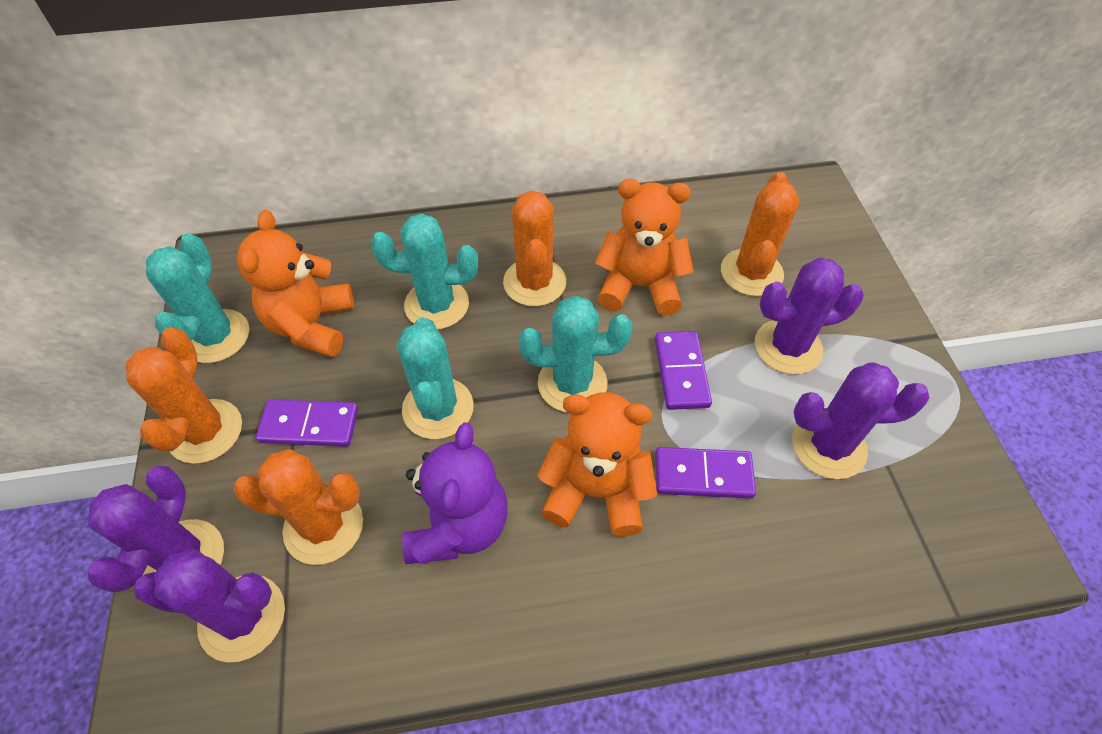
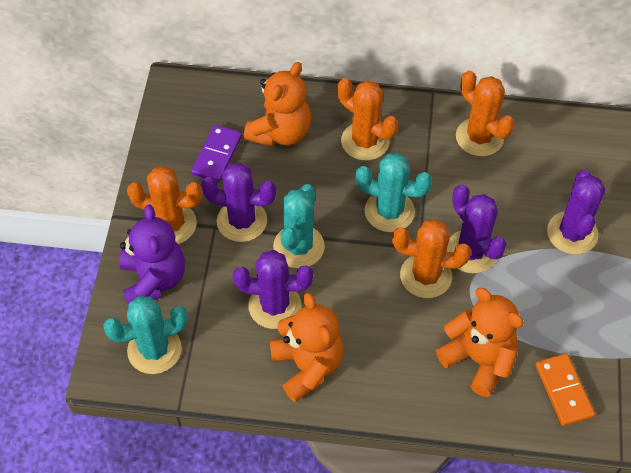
orange domino: none = 0 -> [535,353,595,426] = 1
purple domino: [256,399,358,447] [655,331,712,410] [655,447,756,499] = 3 -> [191,125,242,183] = 1
turquoise cactus: [146,233,249,363] [371,213,478,330] [397,317,474,439] [519,296,633,412] = 4 -> [103,296,188,374] [273,184,325,268] [355,153,432,232] = 3

